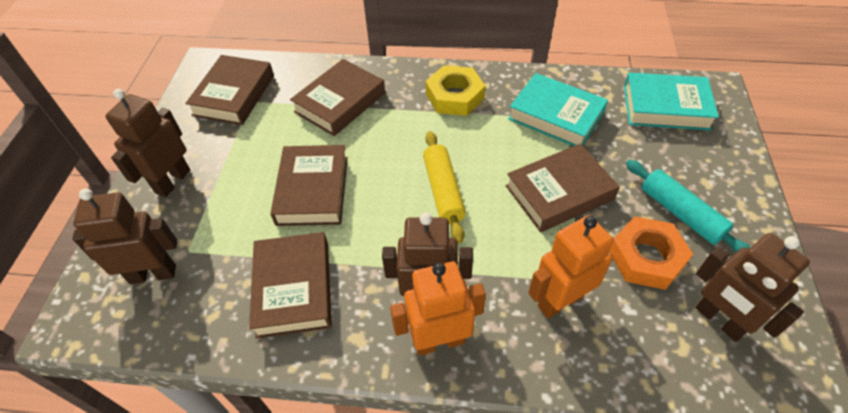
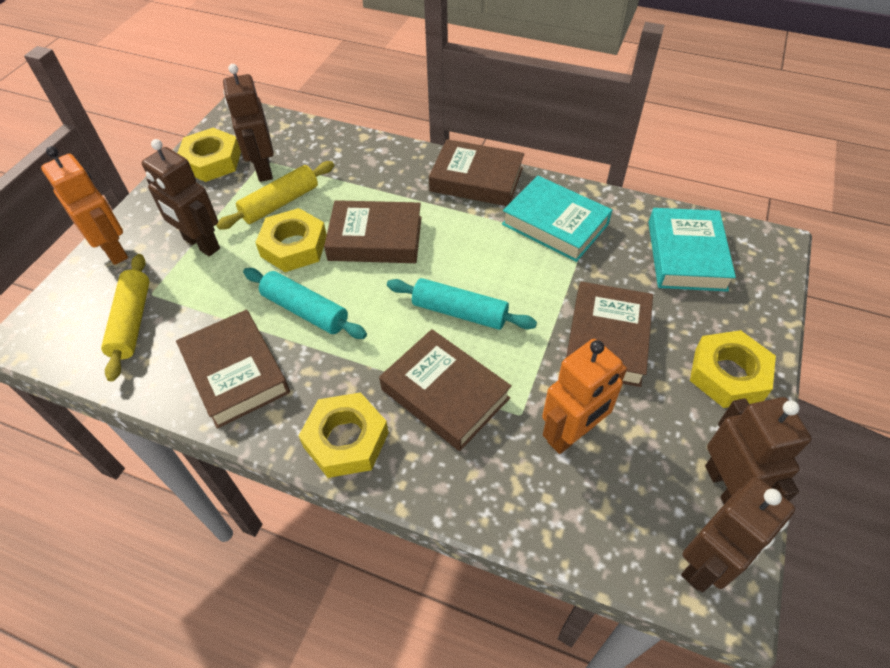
orange nut: [609,216,693,290] = 1 -> none = 0
turquoise rolling pin: [626,160,751,253] = 1 -> [243,268,367,339] [387,278,537,330] = 2
yellow nut: [426,65,485,116] = 1 -> [178,128,241,182] [255,208,327,272] [299,392,389,478] [690,330,776,408] = 4
yellow rolling pin: [423,131,466,243] = 1 -> [101,254,149,381] [216,161,334,230] = 2

